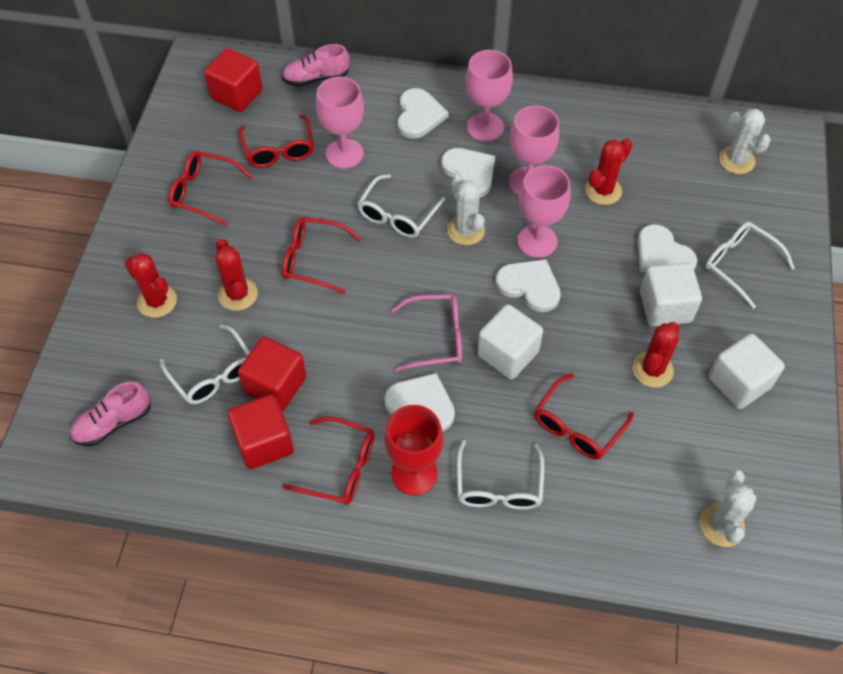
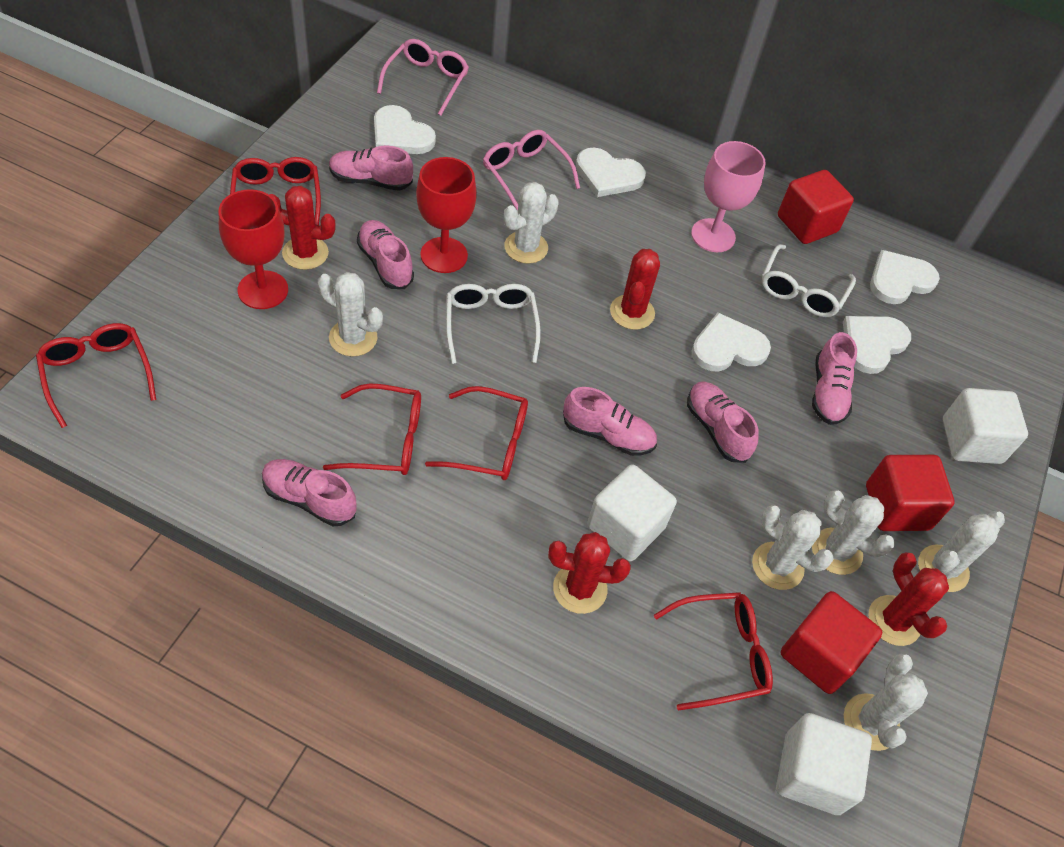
pink glasses: [391,295,462,371] = 1 -> [377,39,469,116] [483,130,580,210] = 2
pink goblet: [316,77,364,169] [466,50,513,142] [509,105,559,195] [517,165,571,258] = 4 -> [691,141,766,252] = 1
pink shoe: [70,381,151,446] [282,44,350,86] = 2 -> [262,459,357,526] [329,146,413,191] [357,220,414,289] [563,387,657,456] [687,381,759,463] [812,332,857,425] = 6
red goblet: [384,405,444,496] = 1 -> [219,189,288,309] [416,157,477,273] = 2
white cactus: [447,175,485,245] [699,470,757,547] [719,109,771,174] = 3 -> [318,272,383,357] [504,182,559,264] [752,505,834,590] [812,490,895,575] [844,653,928,751] [918,511,1005,592] = 6
white glasses: [159,324,250,404] [357,174,446,238] [457,440,544,510] [705,222,795,309] = 4 -> [446,284,541,364] [762,244,856,317] = 2

